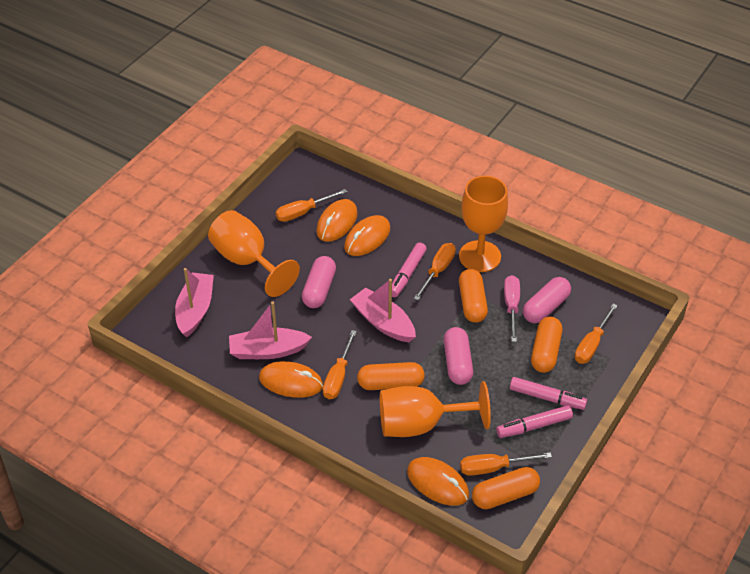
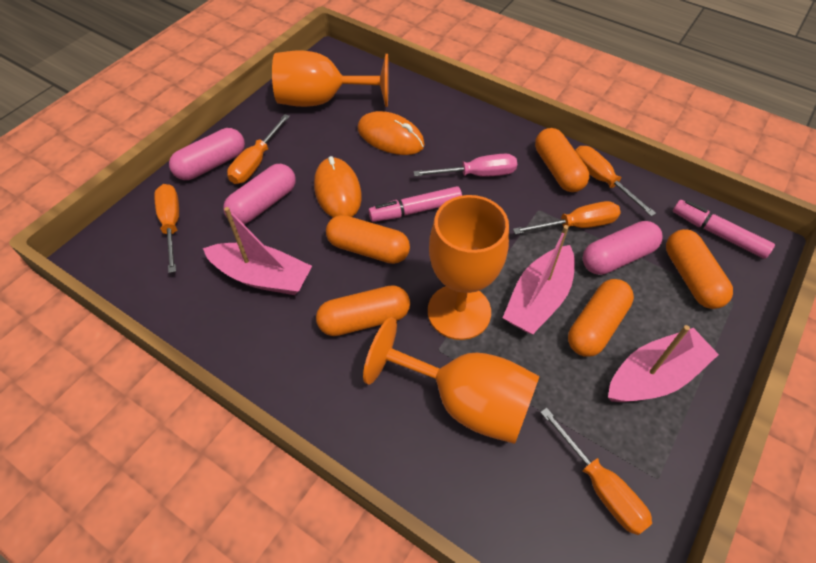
orange capsule: [357,362,425,390] [459,269,488,323] [472,467,540,509] [531,317,562,373] = 4 -> [316,285,410,336] [326,215,410,264] [535,128,589,192] [568,279,634,357] [666,229,733,309] = 5
orange mouse: [259,361,323,398] [316,199,358,242] [344,215,390,256] [407,457,469,506] = 4 -> [314,156,362,218] [358,111,425,155] = 2
pink marker: [392,242,427,297] [496,405,573,438] [510,377,587,410] = 3 -> [368,186,462,222] [673,200,775,259] = 2

